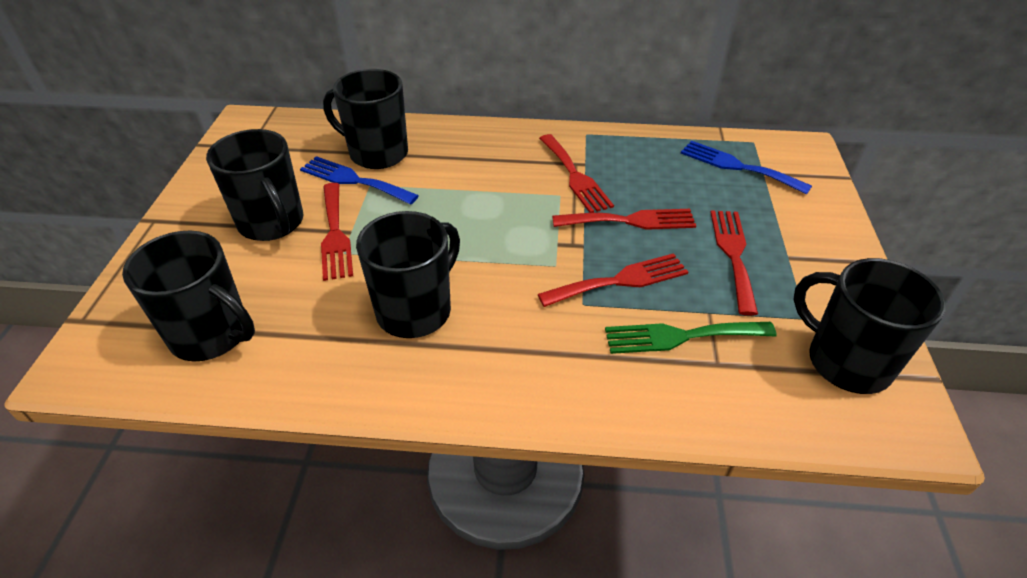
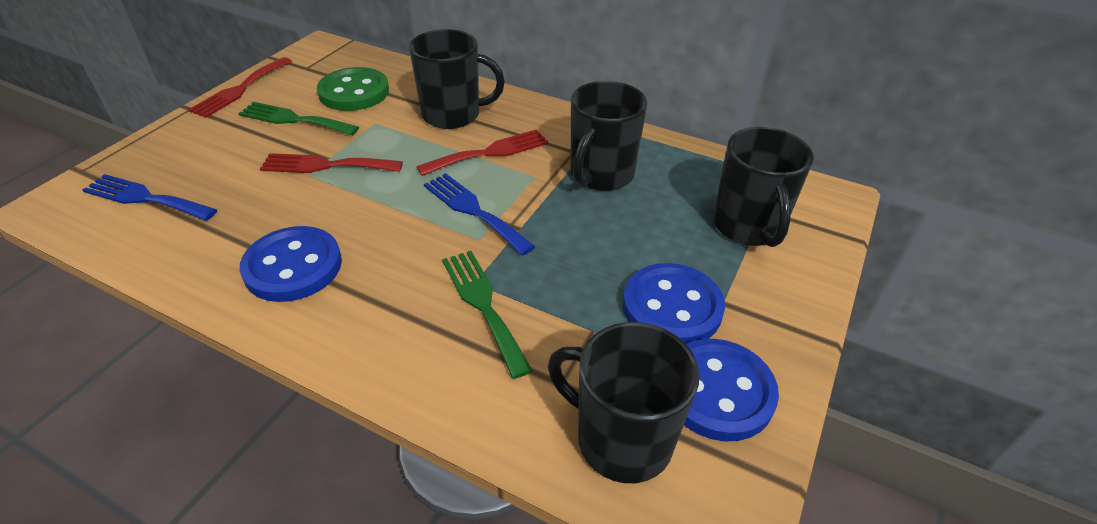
black mug: [122,231,255,362] [206,129,304,241] [323,69,408,169] [356,211,460,338] [793,258,946,394] = 5 -> [409,29,505,129] [548,322,700,483] [571,81,647,191] [713,127,814,247] = 4
blue button: none = 0 -> [240,226,342,302] [623,263,725,344] [684,339,779,441] = 3
green button: none = 0 -> [317,67,389,111] = 1
green fork: [605,322,777,354] = 1 -> [238,102,359,135] [442,251,533,379] = 2
red fork: [321,183,353,281] [538,253,688,307] [539,134,614,213] [552,209,696,230] [710,211,758,316] = 5 -> [188,57,292,118] [260,153,403,173] [416,129,548,176] = 3

